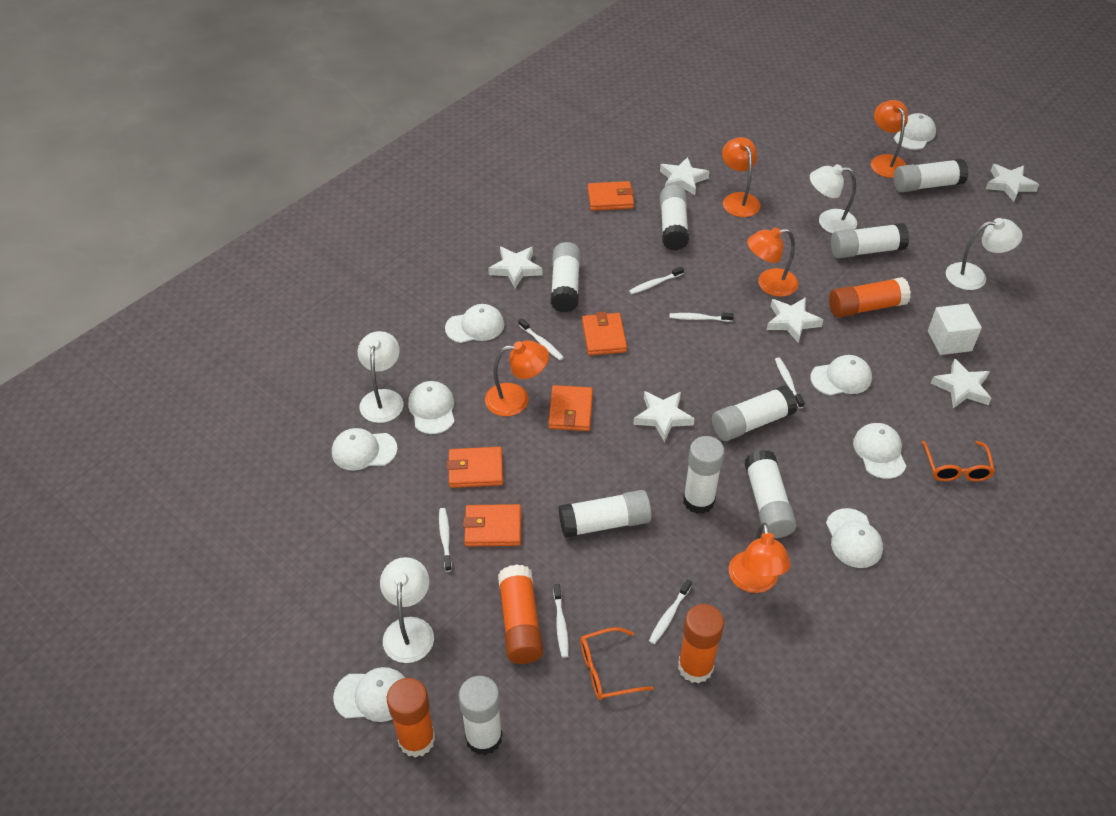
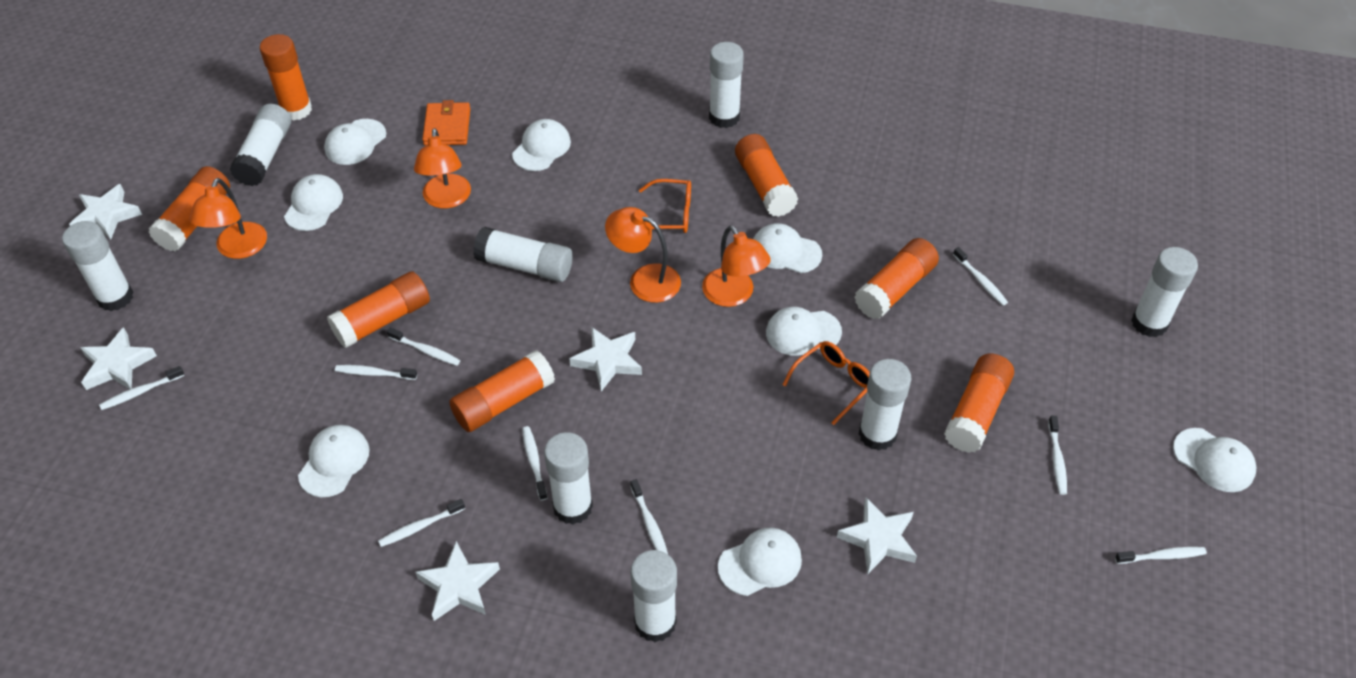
orange glue stick: [387,678,435,758] [498,564,543,664] [678,604,724,683] [829,277,911,318] = 4 -> [148,166,230,252] [260,34,312,121] [327,271,430,348] [449,350,555,432] [735,134,798,217] [854,238,939,319] [944,354,1014,453] = 7
orange lamp: [485,341,549,416] [722,137,760,217] [729,523,791,593] [747,227,798,297] [871,100,908,178] = 5 -> [189,178,267,259] [414,128,471,209] [605,207,681,303] [702,225,771,307] = 4
orange wallet: [447,447,503,488] [463,504,521,547] [548,385,593,431] [582,312,627,355] [588,181,634,211] = 5 -> [422,100,470,146] = 1
white cube: [928,304,982,355] = 1 -> none = 0
white glue stick: [458,676,503,755] [550,242,581,313] [559,490,652,538] [660,185,689,251] [683,436,725,514] [712,385,798,441] [744,450,797,538] [831,223,909,258] [894,159,969,192] = 9 -> [62,221,134,311] [230,104,291,186] [473,227,573,282] [544,432,593,525] [631,550,677,642] [709,42,744,128] [859,359,911,451] [1131,247,1198,337] = 8
white lamp: [358,331,403,423] [380,557,434,663] [810,164,857,233] [946,218,1022,290] = 4 -> none = 0
white star: [488,247,542,288] [633,391,695,442] [660,157,710,195] [767,297,823,343] [931,358,992,408] [986,164,1039,202] = 6 -> [69,184,142,240] [80,327,157,390] [415,541,500,621] [569,327,642,391] [837,497,917,574] = 5
white toothbrush: [439,508,452,572] [518,318,564,360] [553,584,569,658] [629,266,684,294] [649,580,692,644] [670,313,734,322] [775,357,805,408] = 7 -> [99,366,184,410] [335,365,417,380] [378,499,465,547] [387,328,460,366] [522,426,547,501] [630,479,668,554] [953,247,1008,305] [1048,416,1067,495] [1115,547,1207,564] = 9

